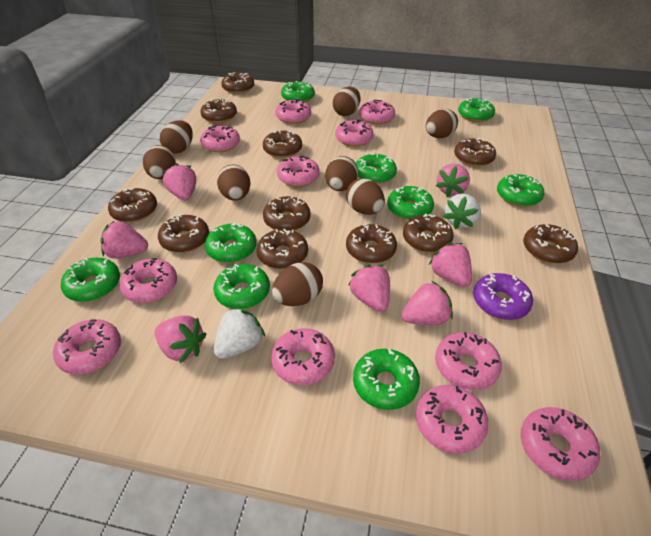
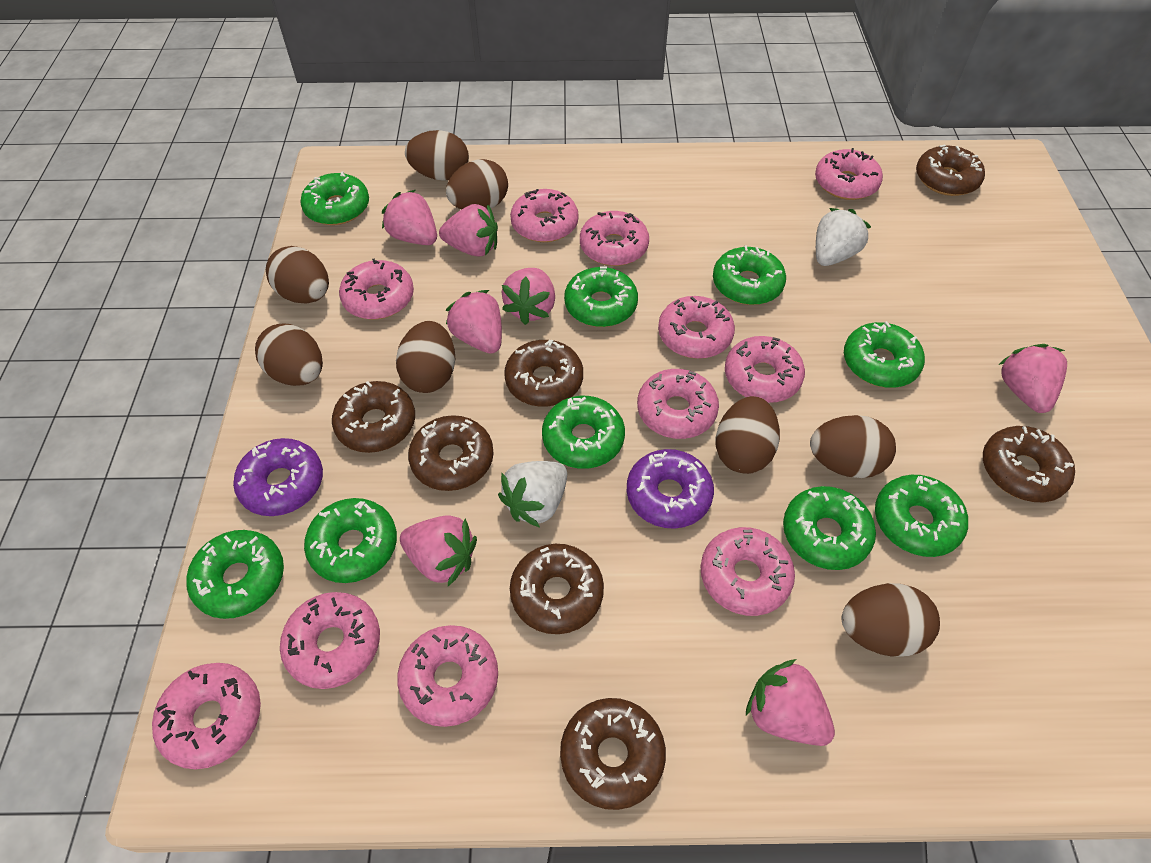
brown donut: [108,188,157,223] [158,214,209,253] [200,98,237,123] [221,72,254,94] [256,229,308,269] [263,131,302,158] [263,196,311,231] [346,224,397,263] [403,214,454,253] [454,138,496,167] [523,224,578,264] = 11 -> [332,381,415,453] [408,415,494,491] [504,340,583,407] [510,544,604,634] [560,698,666,810] [916,145,985,196] [983,426,1075,502] = 7
purple donut: [473,273,533,320] = 1 -> [233,438,323,516] [627,449,714,529] = 2

